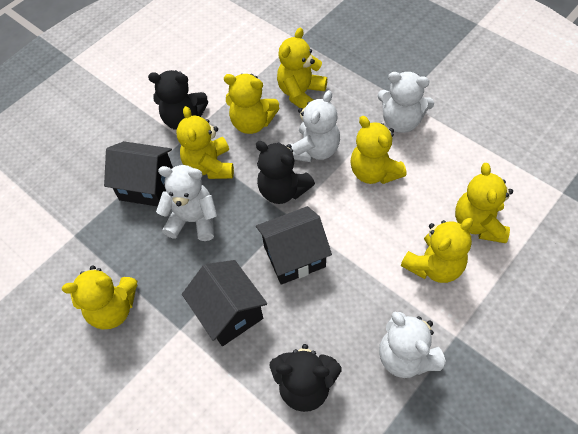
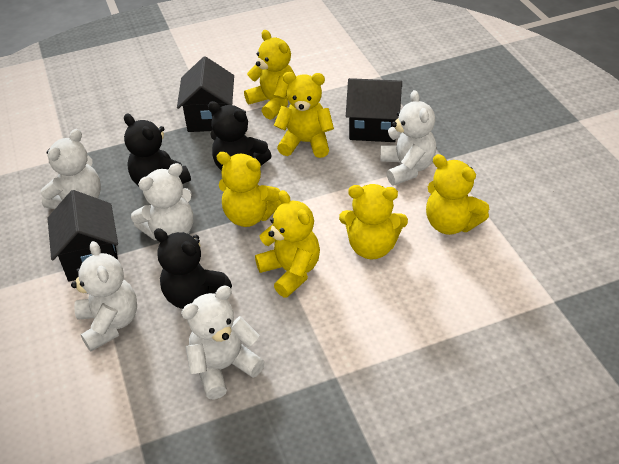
white teddy bear: [156,165,218,241] [290,90,340,162] [378,72,434,133] [379,312,446,378] = 4 -> [41,129,101,209] [71,241,137,351] [131,163,193,240] [181,286,265,400] [380,90,436,185] = 5
yellow teddy bear: [62,266,137,329] [177,106,234,179] [224,74,279,134] [277,28,327,109] [351,116,407,184] [401,218,473,283] [455,163,513,243] = 7 -> [217,152,282,227] [244,30,295,120] [255,190,320,298] [274,72,334,158] [339,184,408,259] [426,154,489,235] = 6

